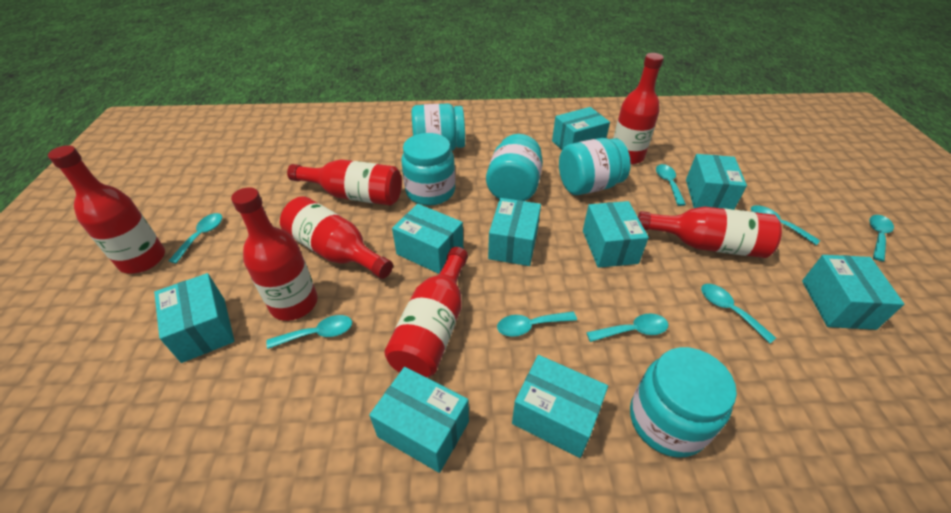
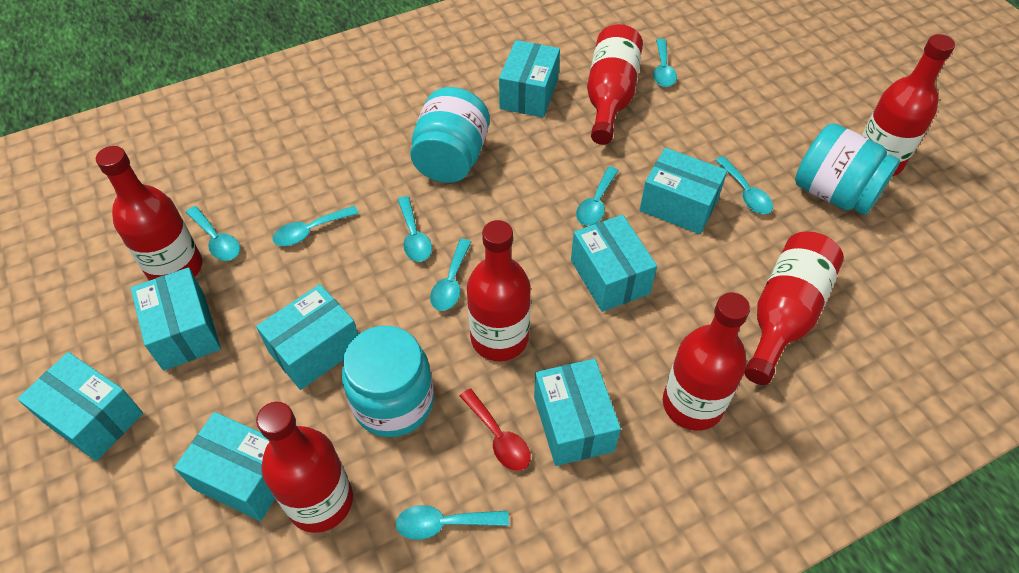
red spoon: none = 0 -> [460,389,531,471] = 1
turquoise box: [154,273,235,363] [369,367,469,473] [392,204,463,274] [488,198,541,266] [512,355,608,458] [552,107,610,150] [583,201,649,268] [686,154,747,210] [802,255,904,330] = 9 -> [17,352,143,461] [131,267,221,371] [174,412,275,521] [256,284,358,390] [499,40,560,118] [534,359,621,466] [571,215,657,312] [639,148,727,234] = 8
turquoise jar: [401,133,455,206] [412,104,465,151] [486,134,543,201] [559,138,631,195] [630,347,737,458] = 5 -> [342,326,434,437] [410,87,490,183] [795,123,900,215] = 3

